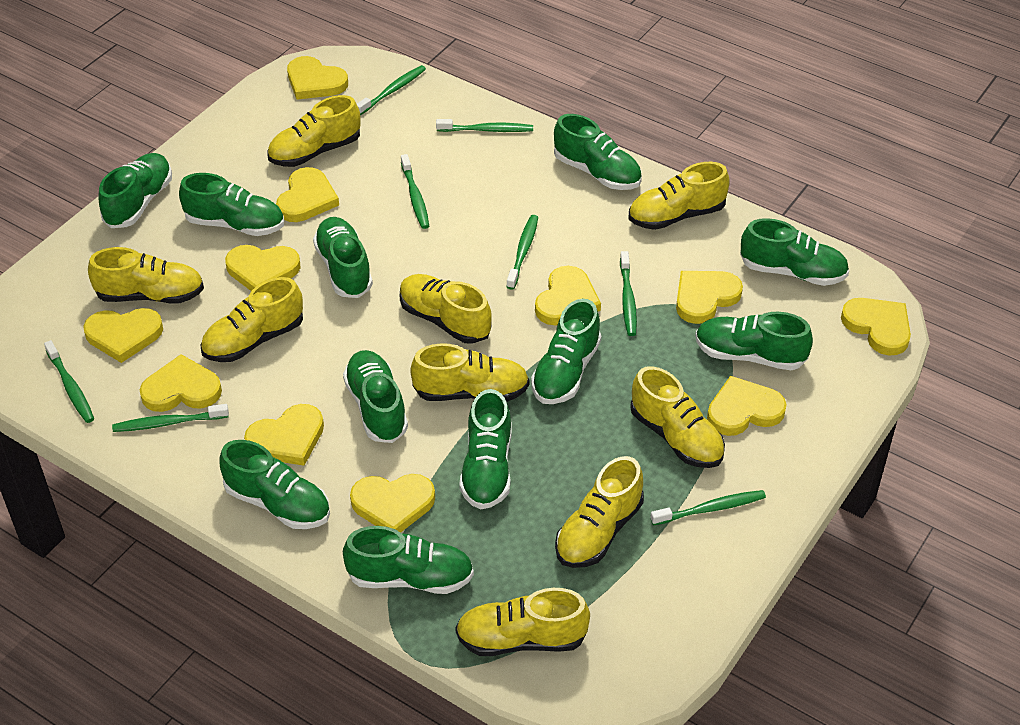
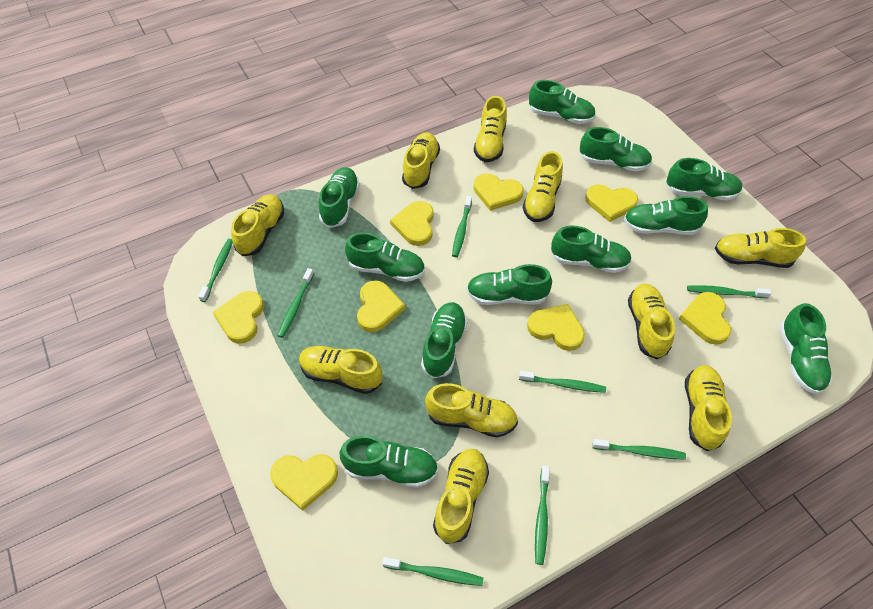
yellow heart: [83,308,163,363] [140,354,222,412] [225,245,300,291] [244,404,324,466] [276,167,339,222] [287,56,348,100] [350,474,435,533] [535,266,601,325] [676,271,743,324] [707,376,787,436] [841,298,911,356] = 11 -> [213,291,264,344] [270,454,338,511] [357,280,405,332] [390,201,434,246] [474,173,524,211] [527,304,585,351] [585,184,638,222] [679,292,731,345] = 8
yellow shoe: [88,247,204,303] [201,277,303,362] [267,95,360,167] [400,274,492,344] [410,343,529,402] [456,588,590,656] [555,456,644,568] [629,162,730,230] [630,366,725,468] = 9 -> [231,194,284,256] [299,346,382,394] [402,132,440,189] [425,383,518,437] [433,449,489,544] [474,96,507,162] [523,151,563,222] [628,283,675,359] [685,365,732,451] [715,228,806,268] = 10

